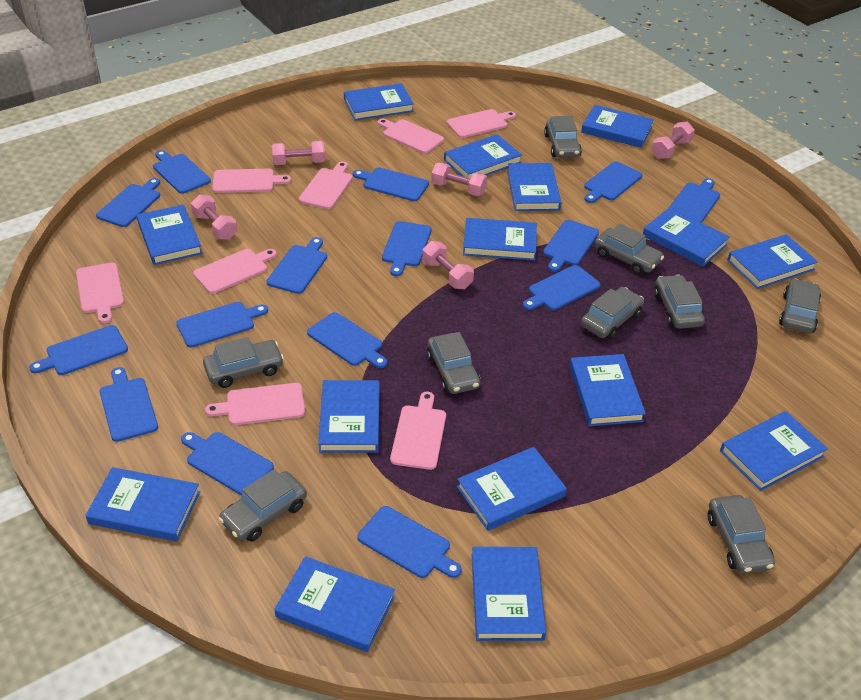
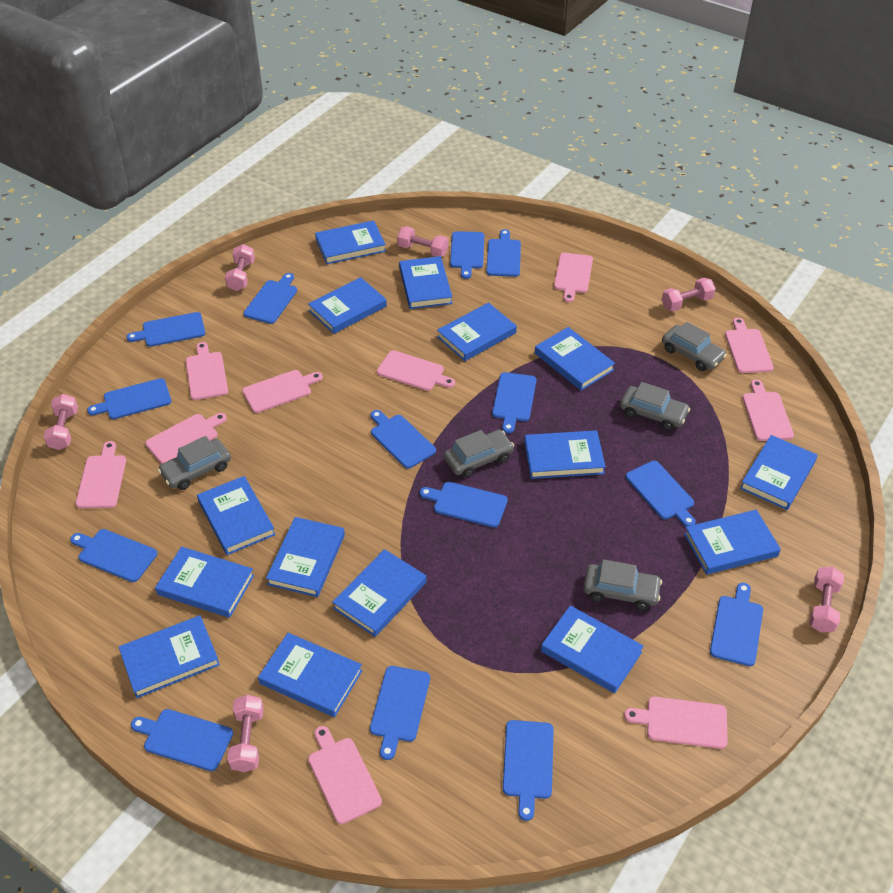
blue cutting board: [29,325,128,375] [96,178,160,227] [100,367,158,442] [153,150,211,194] [176,302,268,348] [181,432,274,496] [267,237,327,294] [307,312,387,368] [353,168,429,201] [357,506,462,578] [382,221,431,276] [523,265,601,310] [543,220,599,272] [584,161,642,203] [670,178,720,223] = 15 -> [70,529,157,582] [87,378,172,419] [126,312,205,347] [131,709,233,771] [243,273,297,324] [370,666,430,760] [371,410,436,469] [419,482,508,528] [450,231,484,279] [486,229,521,277] [492,372,536,433] [503,720,554,821] [626,461,696,527] [710,583,763,666] = 14
grey car: [203,337,284,388] [219,469,307,542] [427,332,480,394] [544,116,582,158] [581,287,644,339] [594,224,664,274] [654,275,705,329] [708,495,775,574] [779,279,821,333] = 9 -> [158,436,231,490] [444,430,514,478] [583,559,662,610] [620,382,690,430] [662,322,727,371] = 5
pink cutting board: [76,262,124,323] [193,249,277,294] [205,383,305,425] [212,169,291,193] [299,161,353,209] [378,119,444,154] [390,392,446,470] [447,109,516,138] = 8 -> [75,441,126,508] [145,413,227,464] [186,342,228,400] [242,370,323,413] [308,726,382,824] [377,350,455,391] [554,253,593,302] [624,697,728,749] [725,318,774,373] [742,380,794,441] = 10
pink dumbbell: [191,194,237,240] [272,141,325,165] [422,241,474,289] [431,163,487,196] [652,121,695,159] = 5 -> [44,394,78,450] [225,244,255,291] [227,695,264,772] [397,226,448,257] [662,278,716,311] [809,567,844,632] = 6

